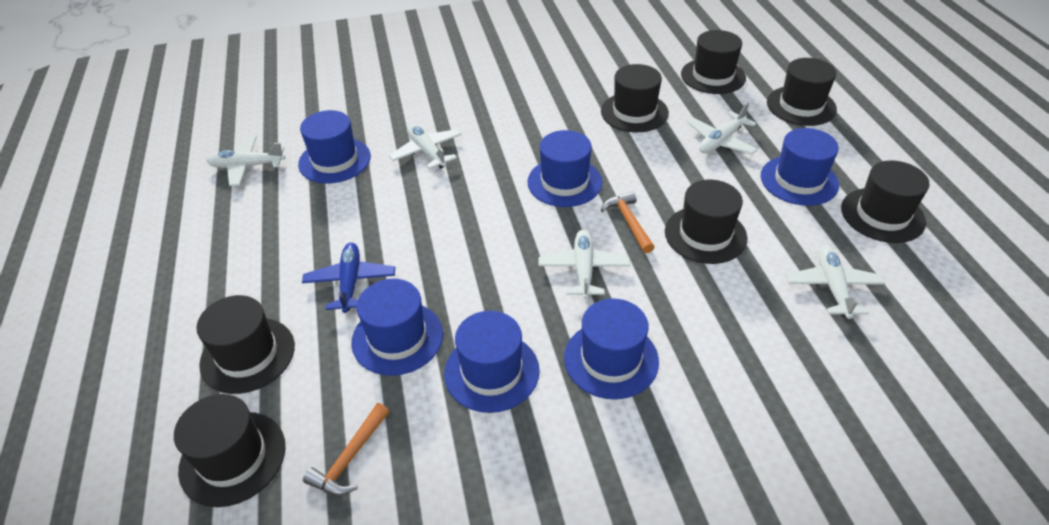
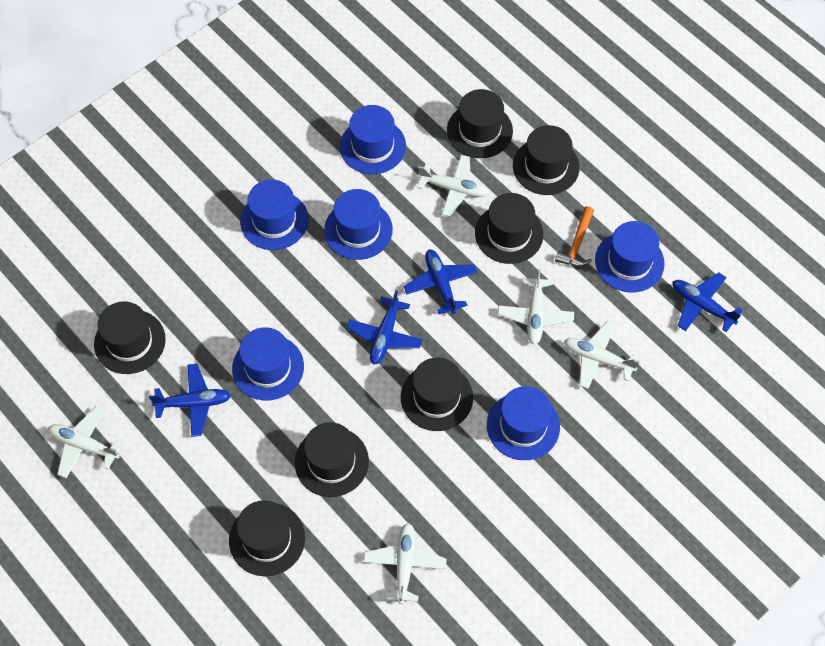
blue plane: [302,242,395,313] = 1 -> [149,364,231,437] [347,290,423,365] [403,250,477,314] [672,272,743,332] = 4
orange hammer: [303,403,389,496] [601,192,654,253] = 2 -> [555,206,594,267] = 1

